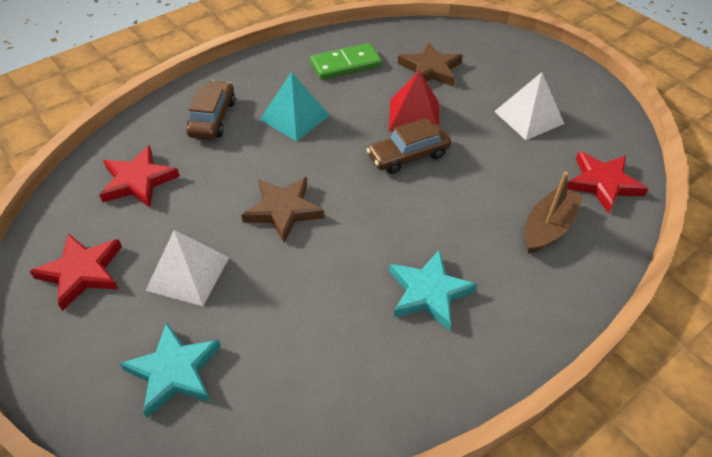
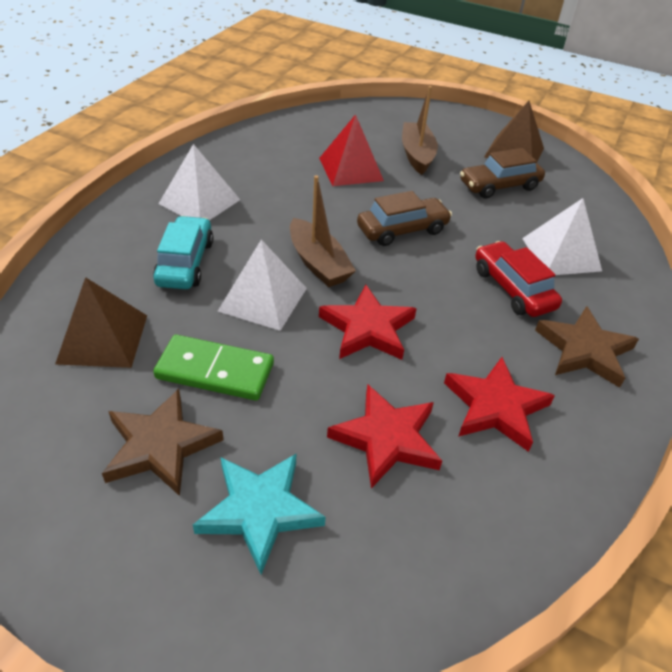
brown boat: [525,172,583,254] = 1 -> [290,175,356,287] [402,86,438,175] = 2
brown pyramid: none = 0 -> [55,277,147,368] [484,101,544,163] = 2
red car: none = 0 -> [475,241,562,317] = 1
turquoise car: none = 0 -> [153,216,213,289] = 1
turquoise pyramid: [260,72,330,141] = 1 -> none = 0
turquoise star: [119,322,221,418] [389,250,477,331] = 2 -> [193,454,326,574] = 1
white pyramid: [145,230,229,306] [494,72,564,140] = 2 -> [158,144,240,220] [218,239,307,331] [522,198,602,275] = 3

